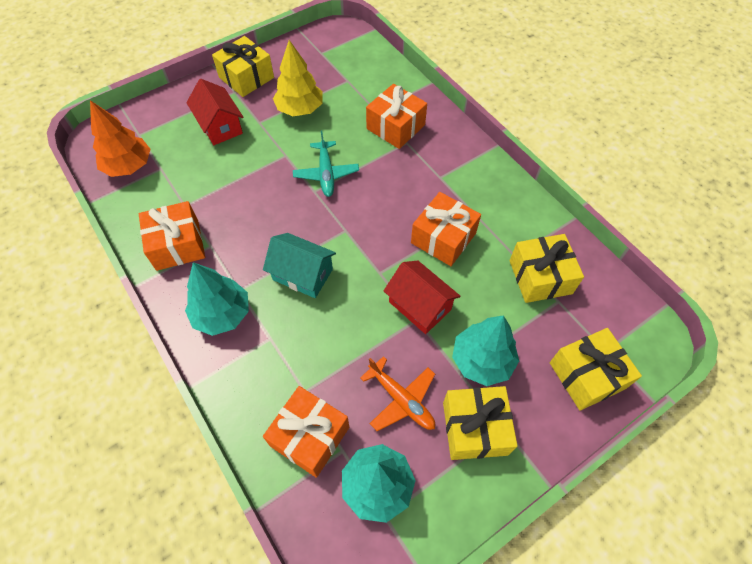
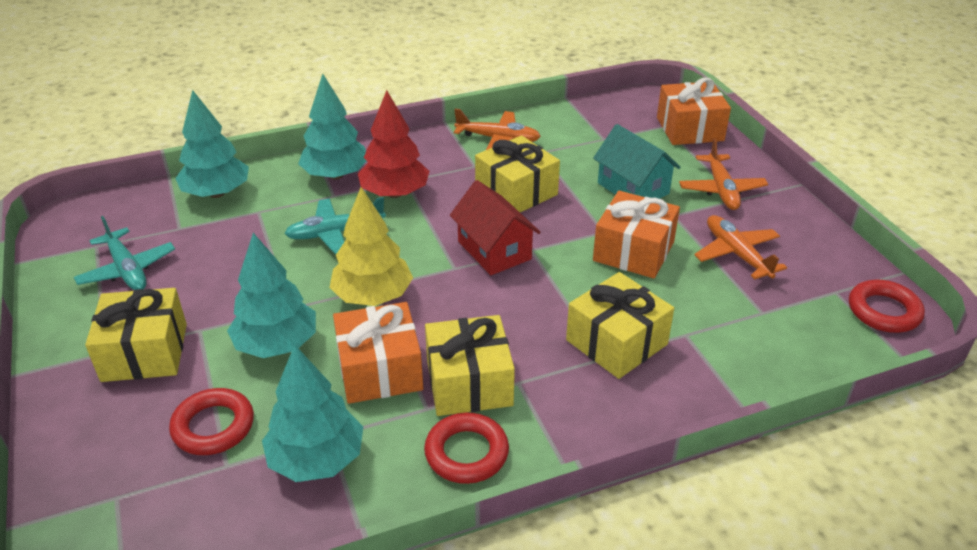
orange gift: [139,201,205,271] [263,386,349,478] [366,84,427,149] [411,192,481,266] = 4 -> [333,302,424,404] [593,191,680,279] [657,78,731,145] = 3
orange plane: [360,356,435,431] = 1 -> [454,109,541,150] [679,138,768,210] [694,215,787,279] = 3
orange tree: [90,100,151,177] = 1 -> none = 0
red house: [186,79,243,145] [384,261,461,334] = 2 -> [450,180,541,275] = 1
red ring: none = 0 -> [169,388,254,455] [424,413,509,484] [849,280,925,333] = 3
red tree: none = 0 -> [358,90,430,198] = 1
turquoise plane: [293,131,359,197] = 1 -> [74,216,175,290] [284,197,386,255] = 2
turquoise tree: [185,262,249,336] [342,444,416,523] [452,315,519,386] = 3 -> [175,90,249,198] [227,233,316,358] [262,344,363,482] [298,74,367,180] = 4

